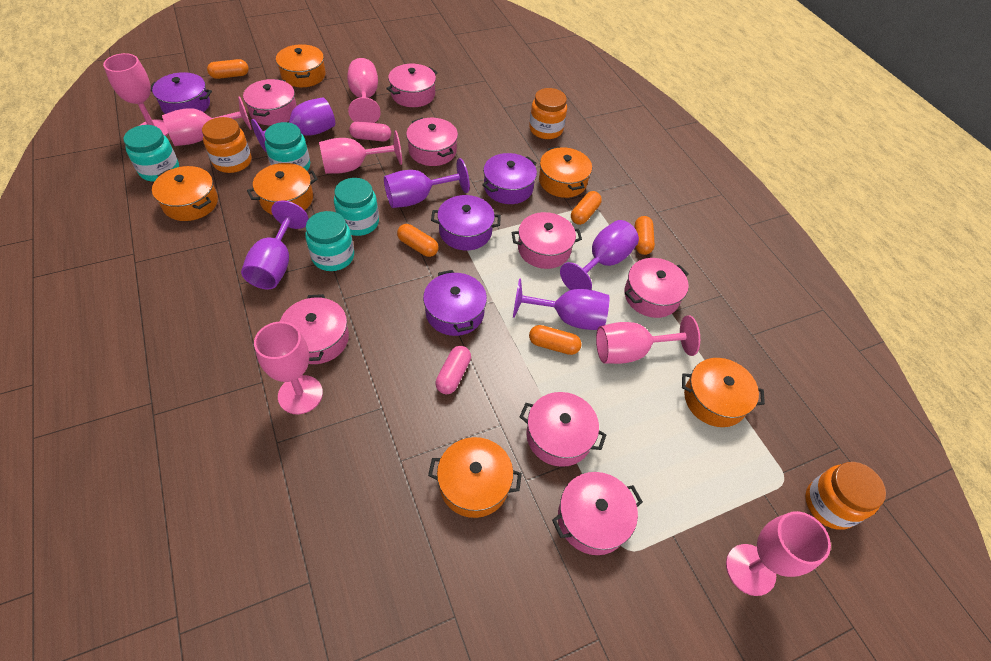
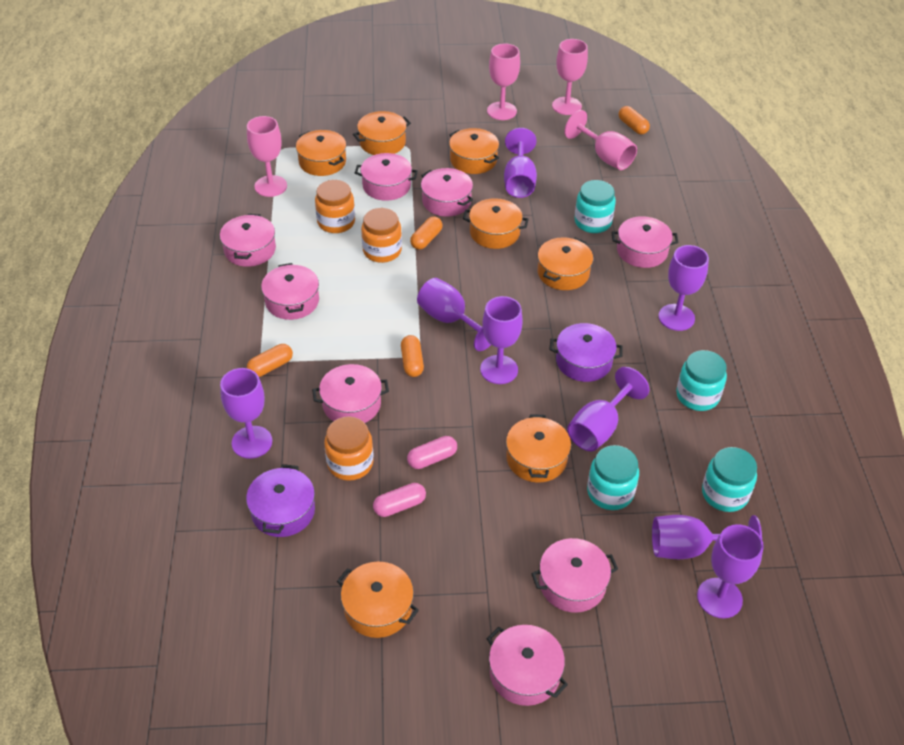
orange capsule: [207,59,249,79] [397,224,439,257] [529,325,581,355] [571,191,602,225] [635,216,655,255] = 5 -> [247,344,293,377] [401,335,424,377] [410,216,442,250] [619,106,650,134] = 4
orange pot: [152,166,218,221] [247,163,318,215] [276,44,326,87] [428,437,522,518] [539,146,592,198] [682,358,765,427] = 6 -> [296,130,346,176] [337,562,419,638] [353,111,411,155] [449,128,499,174] [463,198,529,249] [506,414,571,483] [538,237,593,290] = 7
pink goblet: [103,53,169,136] [162,96,252,146] [254,321,323,414] [319,130,402,174] [347,58,381,123] [596,315,700,364] [726,511,831,596] = 7 -> [247,116,287,197] [487,44,520,120] [552,39,588,115] [564,110,637,170] = 4
purple goblet: [241,201,309,289] [251,97,335,152] [384,158,470,208] [513,279,609,330] [560,220,639,290] = 5 -> [220,368,272,459] [417,278,491,351] [480,296,523,384] [504,128,537,198] [567,367,650,451] [652,515,762,559] [658,245,709,331] [697,524,764,618] = 8
purple pot: [151,72,212,114] [423,270,487,336] [431,195,501,250] [482,153,537,204] = 4 -> [246,464,315,537] [549,323,623,382] = 2

